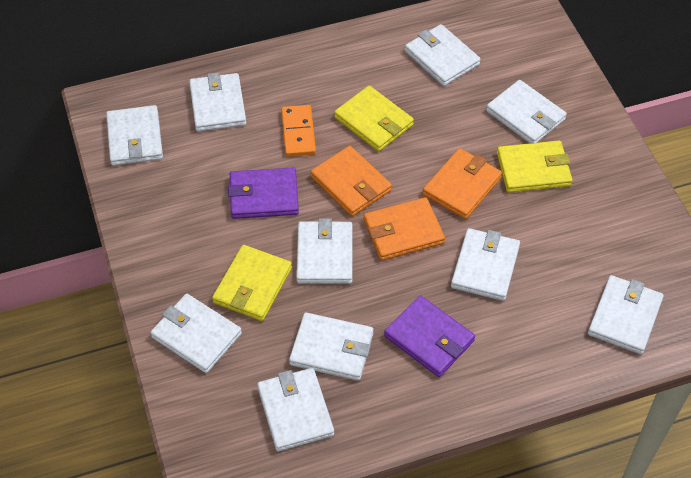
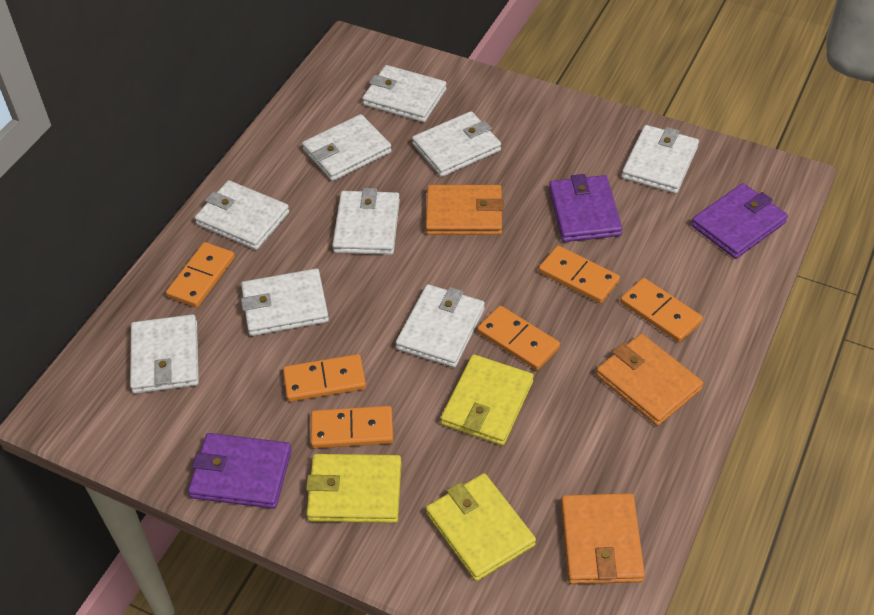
orange domino: [281,105,316,157] = 1 -> [166,242,235,308] [283,354,366,402] [311,406,393,448] [477,306,560,370] [539,246,620,303] [620,278,703,343] = 6
purple wallet: [228,168,299,219] [384,295,475,377] = 2 -> [188,433,292,509] [549,174,622,242] [691,183,788,259] = 3
white wallet: [106,105,163,166] [150,294,242,373] [189,72,246,132] [257,368,334,451] [289,313,373,381] [296,218,352,284] [405,24,481,86] [451,228,520,301] [486,80,567,143] [588,275,664,354] = 10 -> [130,314,199,394] [195,180,289,250] [241,268,329,336] [302,114,392,181] [332,188,400,255] [362,65,447,122] [396,284,485,368] [412,111,501,177] [622,125,699,194] = 9

